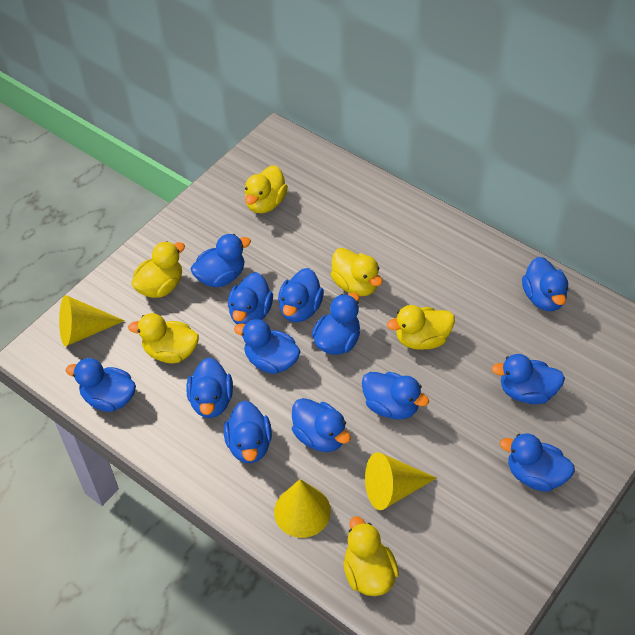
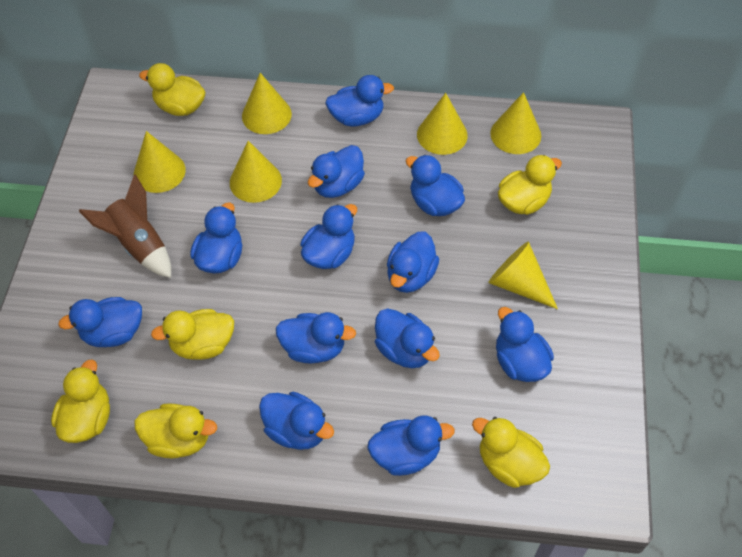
blue duck: [66,358,136,412] [186,357,233,418] [191,234,251,287] [224,401,272,463] [228,272,273,324] [234,319,301,374] [278,268,324,322] [292,398,351,452] [312,293,360,355] [362,372,429,419] [492,354,565,404] [500,433,575,492] [522,257,568,311] = 13 -> [58,297,142,347] [190,203,242,273] [259,392,334,450] [276,312,356,363] [301,204,357,269] [308,145,365,198] [325,75,394,127] [367,416,455,476] [375,309,440,368] [387,232,439,293] [406,155,465,216] [496,307,554,382] = 12
brown rocket: none = 0 -> [79,174,171,278] = 1
yellow cone: [59,295,125,346] [274,479,331,538] [365,452,436,510] = 3 -> [134,131,186,193] [230,141,282,203] [242,73,292,134] [417,93,468,155] [488,241,558,309] [490,92,541,154] = 6

